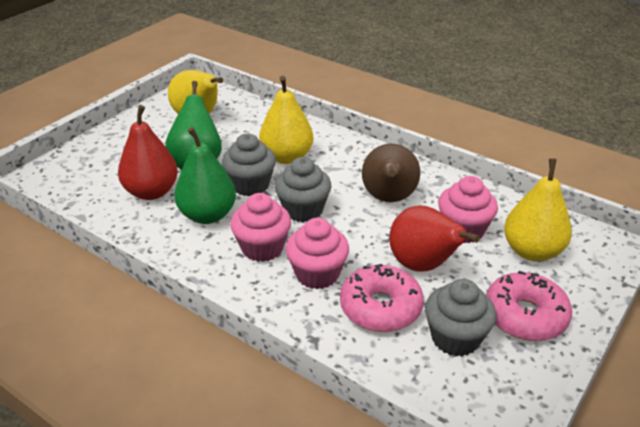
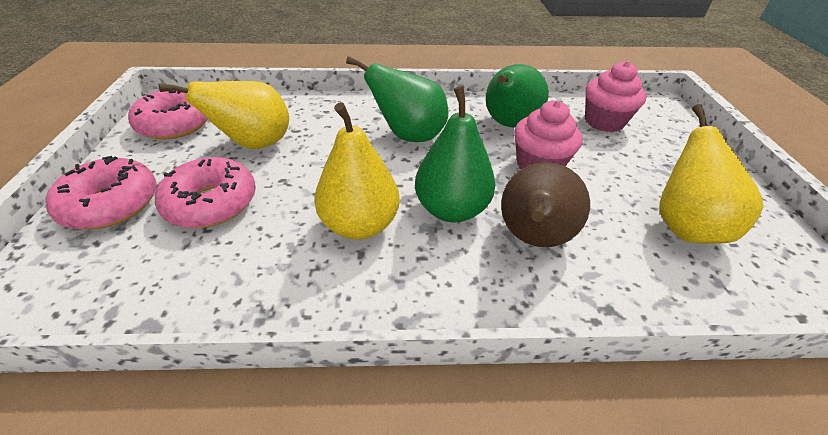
green pear: [165,81,222,170] [174,127,236,224] = 2 -> [346,56,448,142] [415,86,495,223] [486,64,549,128] = 3
grey cupcake: [222,133,276,196] [275,157,331,222] [425,279,496,356] = 3 -> none = 0
pink cupcake: [230,193,291,262] [286,218,349,289] [438,176,498,243] = 3 -> [514,100,582,169] [585,61,647,132] = 2
pink donut: [340,264,424,332] [486,270,572,341] = 2 -> [45,156,156,229] [128,90,208,140] [155,157,256,228] = 3
red pear: [118,105,178,200] [389,206,480,272] = 2 -> none = 0

